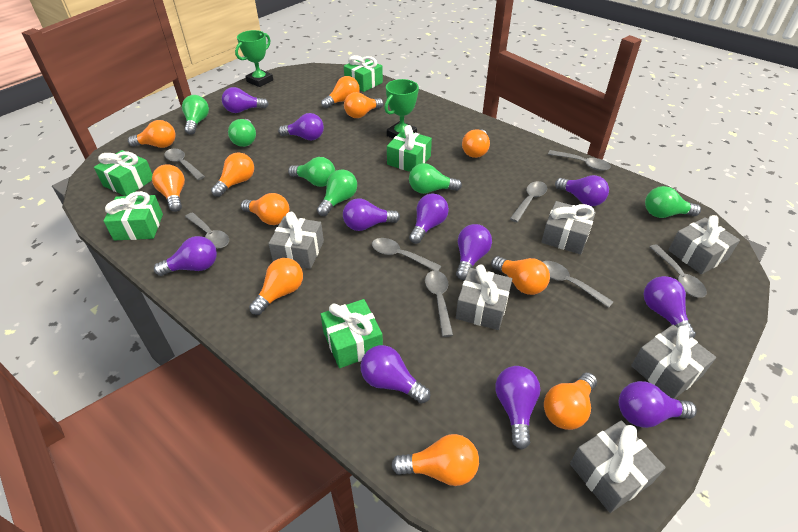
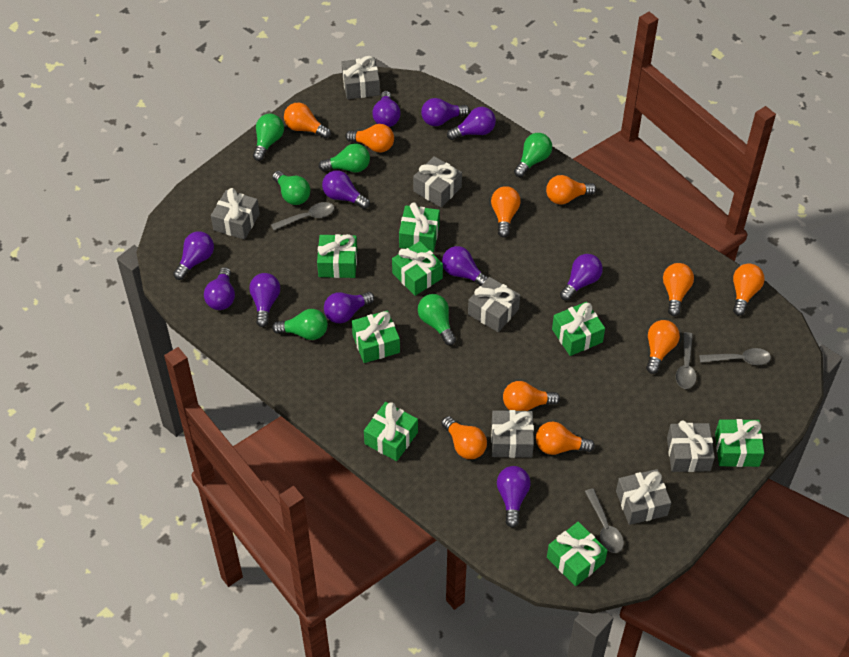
green gift: [94,150,153,196] [104,191,163,240] [321,299,383,368] [344,55,383,92] [387,125,432,172] = 5 -> [317,234,357,278] [352,310,400,363] [364,402,418,461] [392,241,443,296] [399,202,440,252] [547,522,608,586] [552,302,605,356] [715,419,764,467] = 8
green trophy: [235,30,273,87] [384,79,419,139] = 2 -> none = 0
grey gift: [268,212,324,269] [456,265,512,330] [541,201,596,254] [570,420,666,513] [631,325,716,399] [669,215,740,274] = 6 -> [211,188,260,240] [341,56,380,99] [413,156,462,208] [468,277,520,332] [491,410,534,458] [616,469,671,525] [667,420,715,472] = 7
grey spoon: [164,148,205,180] [185,213,229,248] [372,238,441,271] [425,271,453,337] [510,181,547,222] [543,261,613,308] [548,150,611,171] [650,244,707,298] = 8 -> [271,202,334,230] [585,488,624,553] [676,332,697,389] [699,348,771,365] = 4
orange light bulb: [128,120,176,148] [152,164,185,212] [211,152,254,197] [241,193,289,225] [249,258,303,315] [321,76,360,108] [344,92,383,118] [391,434,479,486] [462,129,490,158] [491,256,550,295] [544,372,597,430] = 11 -> [284,103,331,139] [346,124,394,152] [441,416,487,459] [491,186,521,237] [503,381,560,411] [536,422,595,455] [546,175,596,204] [646,320,680,374] [663,263,694,316] [733,263,765,316] = 10

